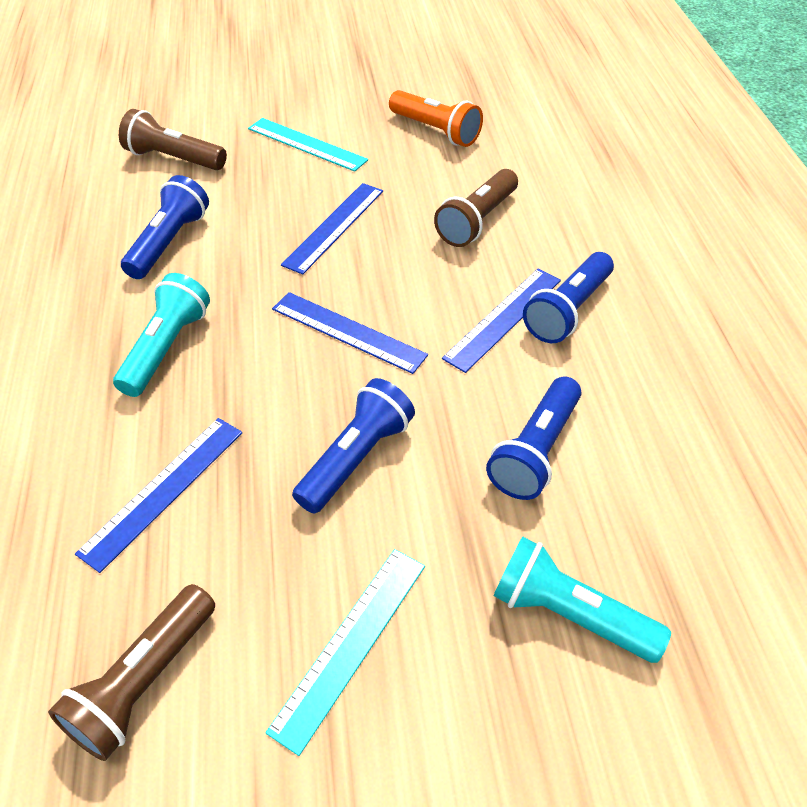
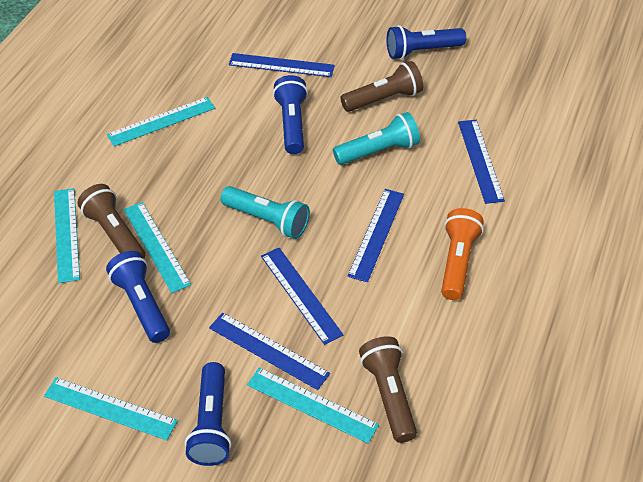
blue ruler: [75,418,242,573] [272,292,428,374] [281,183,383,275] [442,269,561,373] = 4 -> [209,313,330,390] [229,53,335,77] [261,248,343,345] [347,189,404,282] [458,120,505,204] = 5
turquoise ruler: [248,118,368,172] [265,549,425,756] = 2 -> [44,377,178,440] [54,188,80,283] [107,97,215,146] [124,202,191,293] [247,367,379,443] = 5

